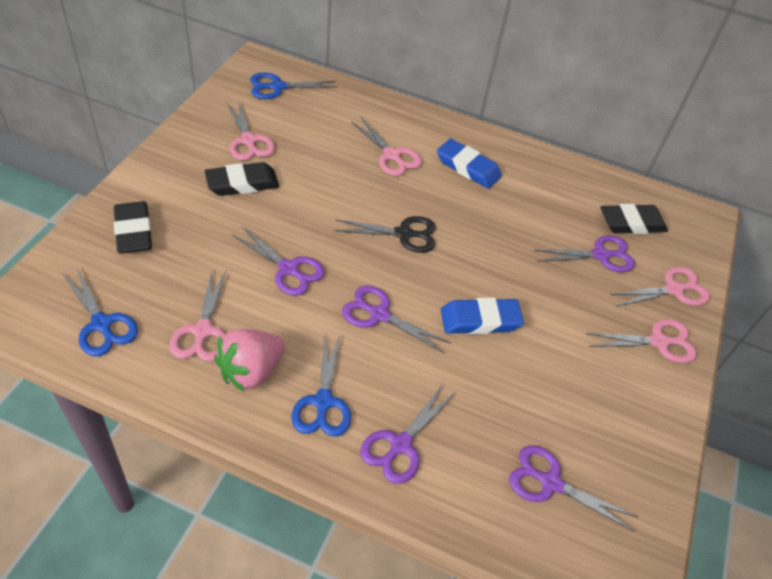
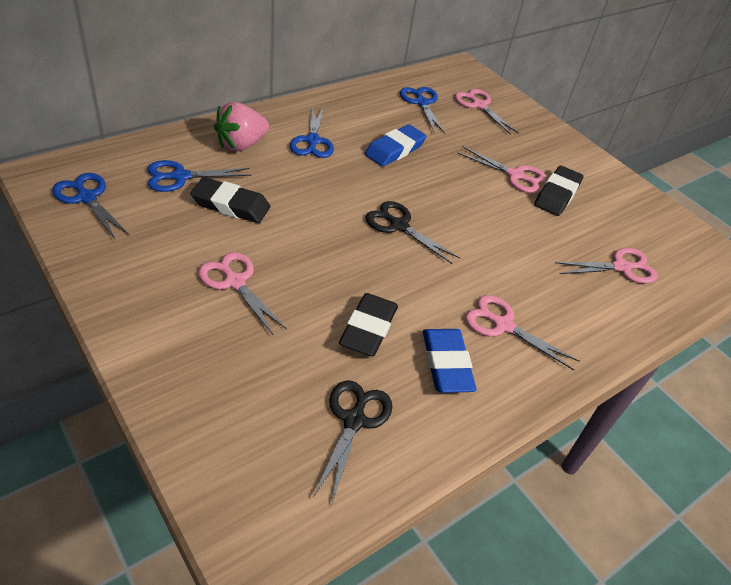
black scissors: [334,216,436,253] = 1 -> [313,381,392,503] [366,201,460,264] = 2
blue scissors: [62,268,138,357] [250,73,337,99] [291,334,351,437] = 3 -> [52,173,130,239] [147,160,251,192] [290,107,334,158] [400,87,445,134] = 4
purple scissors: [231,226,325,296] [342,285,451,353] [360,383,457,484] [509,445,638,531] [534,235,635,272] = 5 -> none = 0

